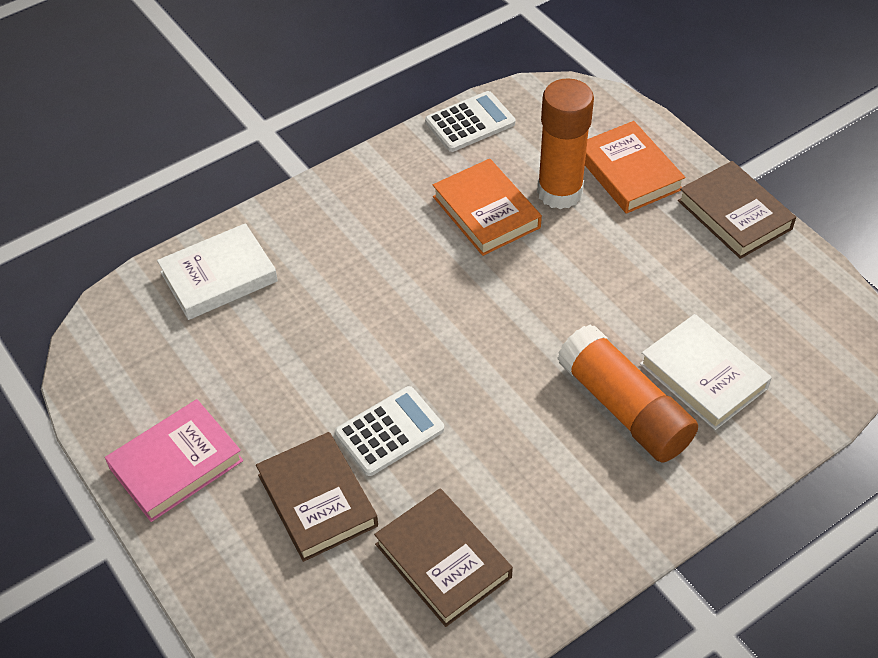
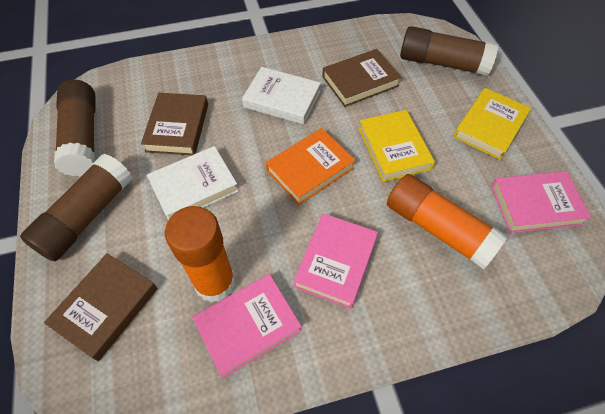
brown glue stick: none = 0 -> [20,154,132,261] [54,80,96,176] [400,26,498,76] = 3
orange book: [433,159,542,256] [585,121,685,214] = 2 -> [266,128,356,205] = 1
pink book: [105,399,243,522] = 1 -> [192,274,302,379] [293,213,378,309] [491,171,591,233] = 3
white calculator: [335,386,444,476] [425,91,515,152] = 2 -> none = 0
yellow book: none = 0 -> [359,110,435,182] [453,88,531,160] = 2

